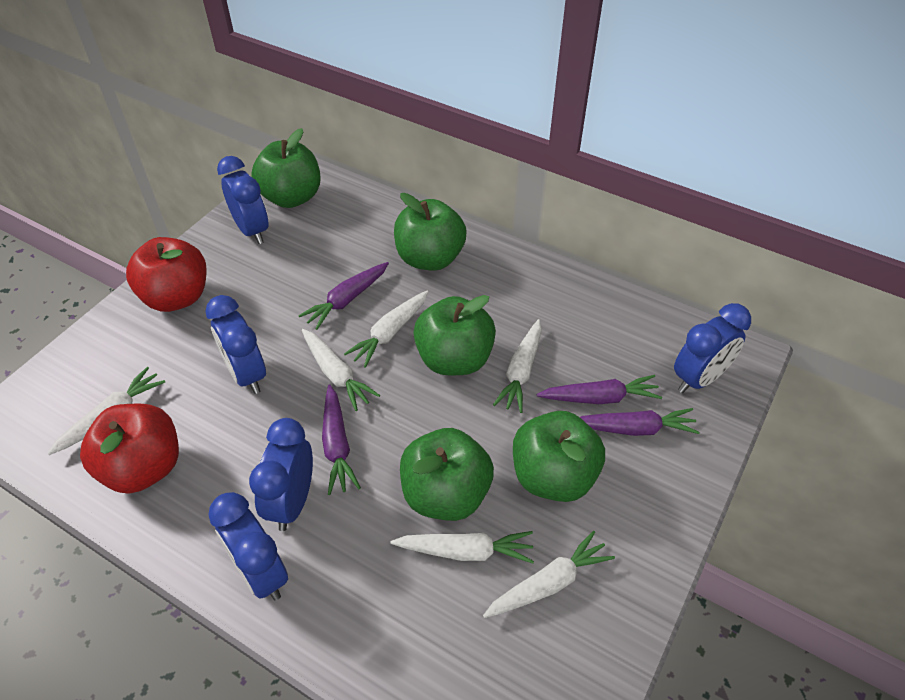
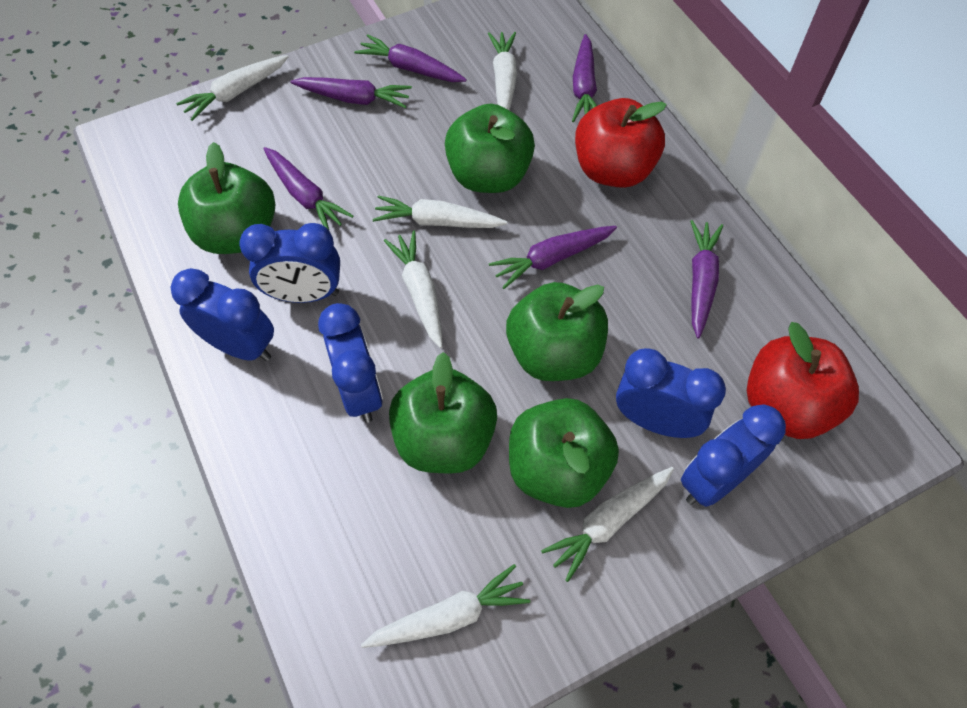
purple carrot: [298,262,389,330] [322,384,361,495] [537,375,662,404] [580,408,700,436] = 4 -> [263,147,353,230] [290,77,412,108] [354,34,467,82] [489,226,617,289] [572,34,597,122] [690,220,723,338] = 6

